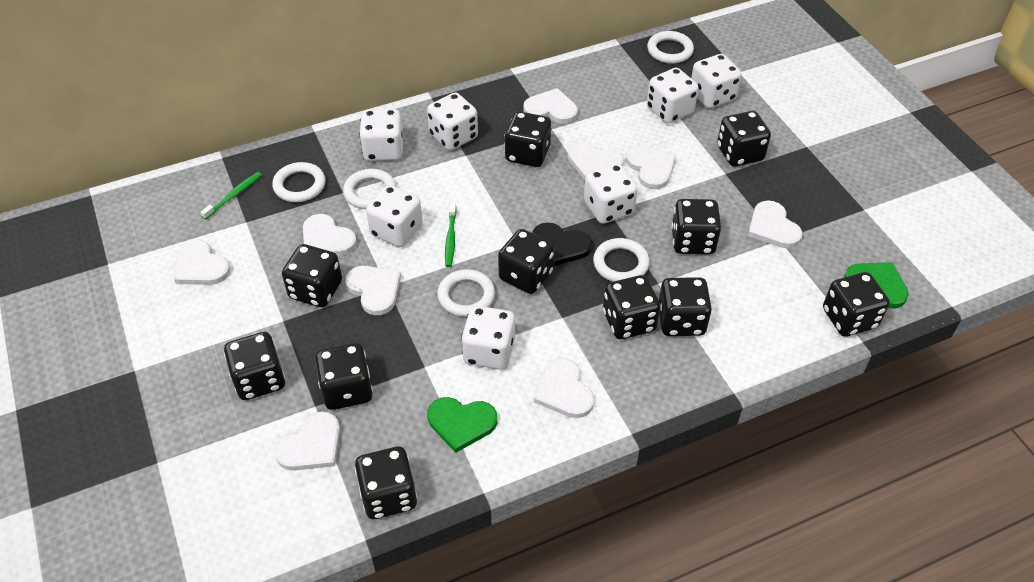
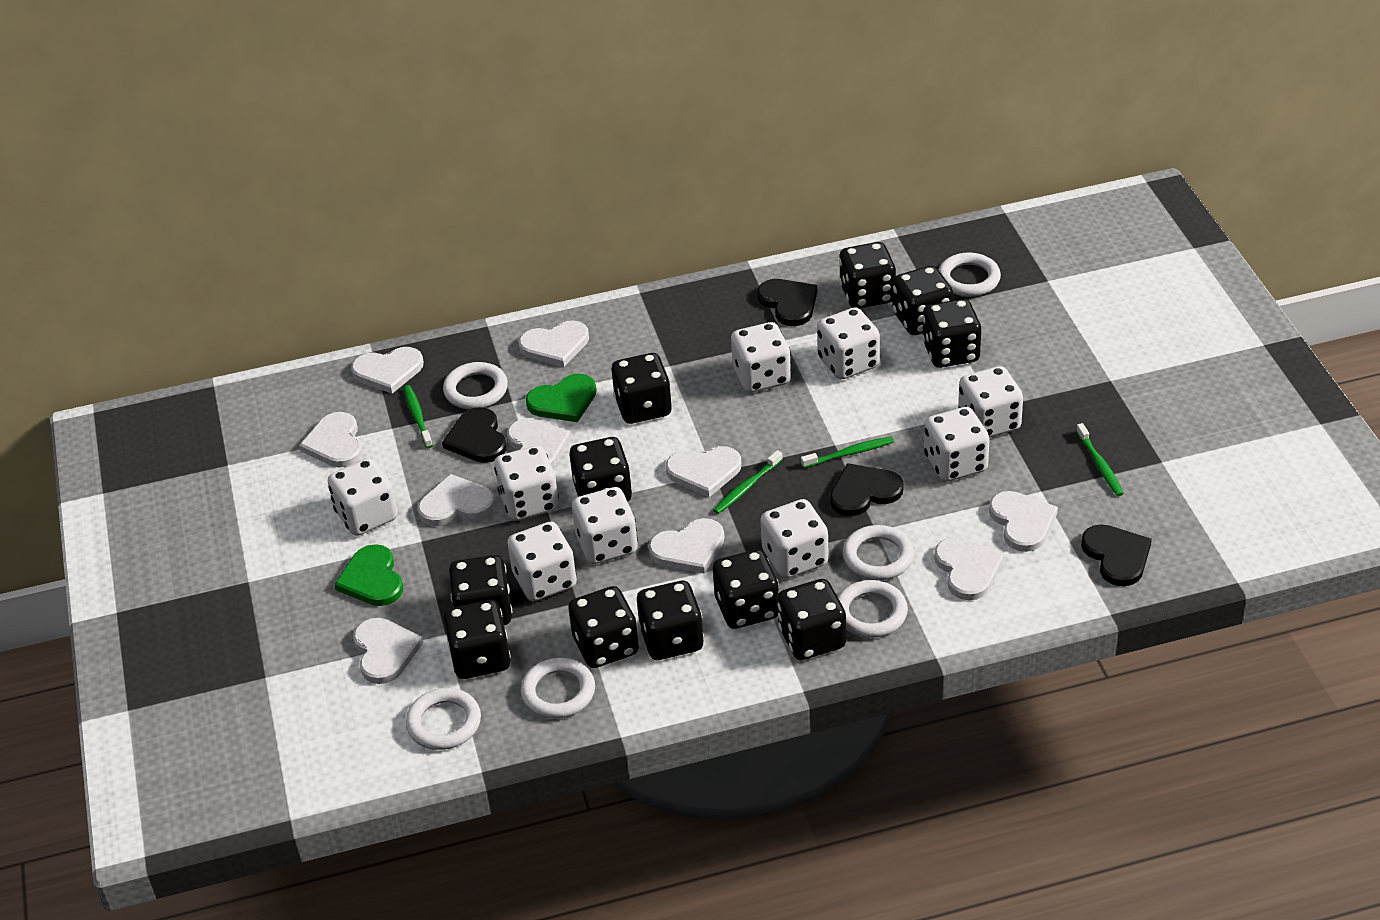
black heart: [532,222,592,266] = 1 -> [442,407,507,463] [757,279,817,326] [830,463,904,516] [1081,524,1152,586] = 4
green toothbrush: [200,172,262,219] [445,203,456,267] = 2 -> [403,385,433,448] [713,450,783,514] [801,436,894,468] [1076,423,1124,496] = 4
white dice: [359,109,403,161] [366,185,423,247] [427,93,478,150] [461,306,515,370] [584,164,638,224] [647,68,699,124] [691,54,742,108] = 7 -> [328,458,398,536] [494,445,559,521] [507,522,577,601] [572,487,638,564] [731,322,791,393] [760,499,829,578] [817,307,880,380] [924,407,990,482] [958,366,1023,438] = 9
white heart: [174,240,230,285] [275,411,340,471] [303,214,357,256] [345,266,401,315] [524,88,578,124] [534,358,595,418] [568,142,624,180] [626,146,676,189] [748,200,802,248] = 9 -> [299,412,363,467] [351,347,424,394] [353,618,423,684] [418,474,495,526] [507,418,572,468] [519,320,589,367] [649,518,724,574] [666,446,741,497] [934,537,1004,600] [989,491,1058,552] = 10
white ring: [272,162,325,202] [343,169,396,209] [437,269,495,317] [593,238,650,282] [647,31,694,63] = 5 -> [406,688,481,750] [443,362,508,409] [521,658,595,718] [838,580,908,638] [842,525,914,580] [939,253,1001,297] = 6

